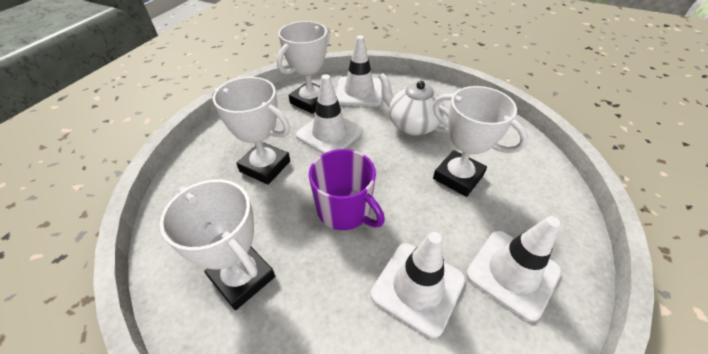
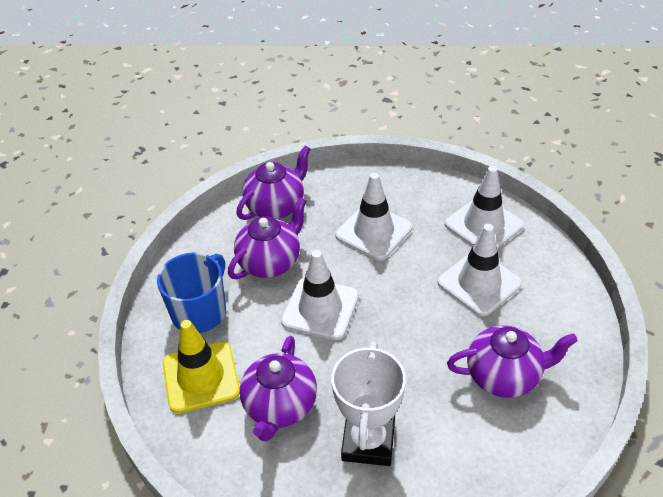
blue mug: none = 0 -> [157,252,226,333] = 1
purple mug: [309,149,385,230] = 1 -> none = 0
purple teapot: none = 0 -> [228,197,307,279] [236,145,311,220] [240,336,317,442] [447,326,578,398] = 4
white teapot: [378,73,449,136] = 1 -> none = 0
white trophy: [160,180,275,310] [212,77,290,185] [277,21,330,114] [433,86,528,197] = 4 -> [331,341,406,466] = 1
yellow traffic cone: none = 0 -> [163,320,240,413] = 1

